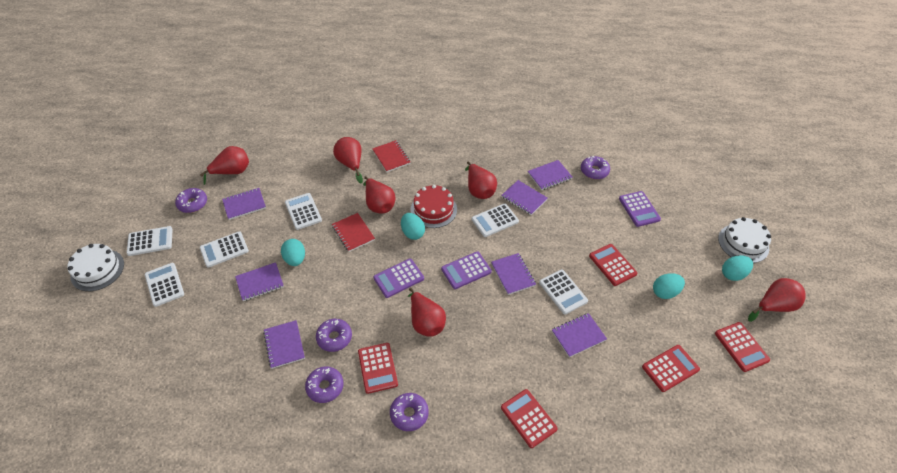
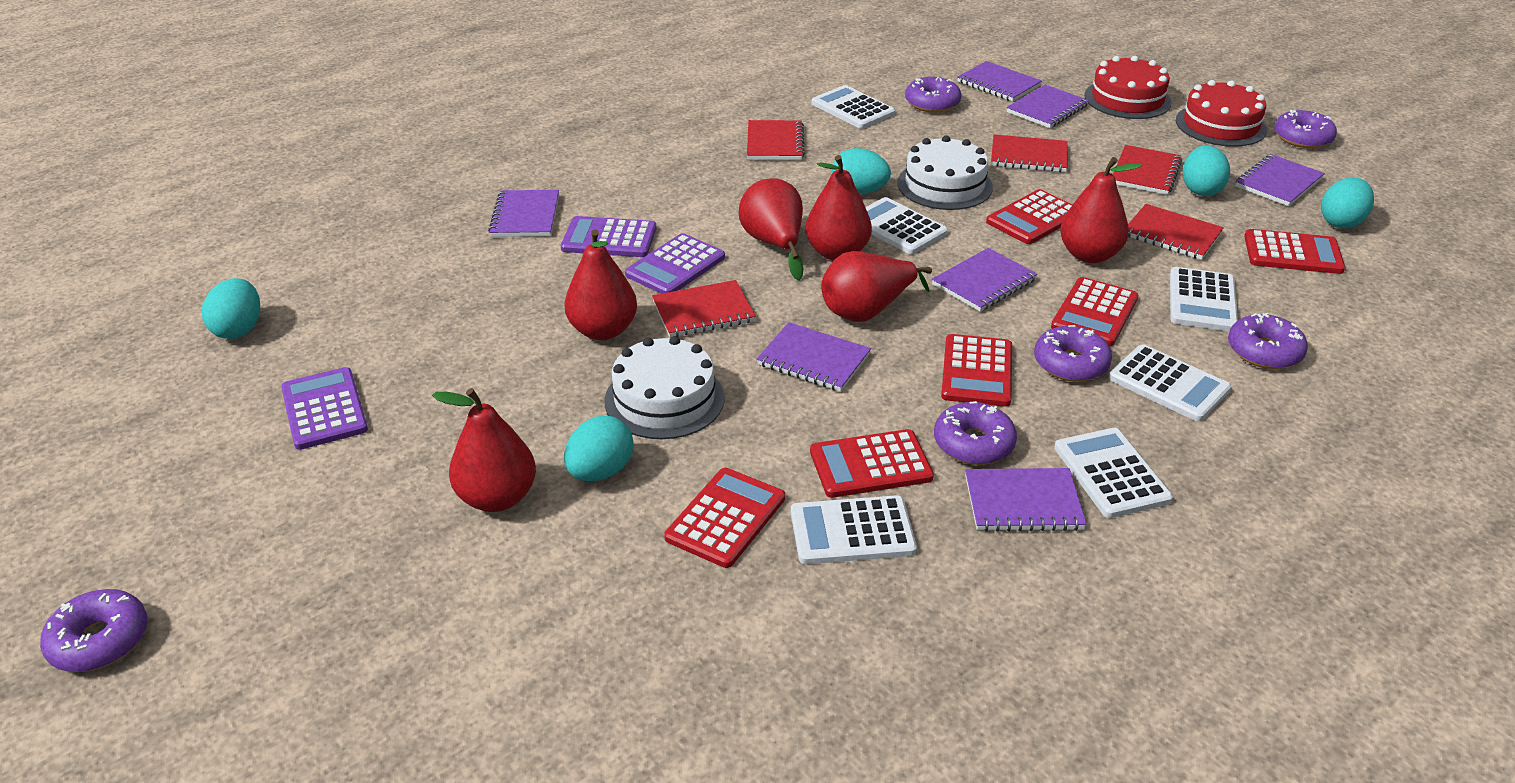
purple donut: [175,188,207,213] [305,366,344,403] [316,319,352,352] [390,393,429,431] [581,156,610,180] = 5 -> [40,589,147,672] [905,77,961,113] [934,401,1017,465] [1034,325,1112,382] [1228,313,1308,369] [1274,110,1337,149] = 6
red cake: [410,185,457,228] = 1 -> [1084,56,1172,119] [1176,80,1267,147] = 2
red calculator: [358,343,398,394] [501,389,558,448] [589,244,638,286] [642,345,700,392] [715,322,770,372] = 5 -> [664,468,785,568] [810,429,934,498] [941,334,1012,407] [986,189,1072,244] [1051,277,1138,346] [1244,229,1345,274] = 6
red notebook: [332,213,375,252] [372,140,410,172] = 2 -> [652,280,756,338] [747,120,805,160] [991,134,1068,172] [1113,145,1182,195] [1128,204,1224,260] = 5
turquoise egg: [281,239,305,266] [401,213,425,240] [653,273,685,299] [722,255,753,281] = 4 -> [202,278,260,339] [564,416,634,481] [832,148,891,194] [1183,146,1230,196] [1321,177,1374,228] = 5

